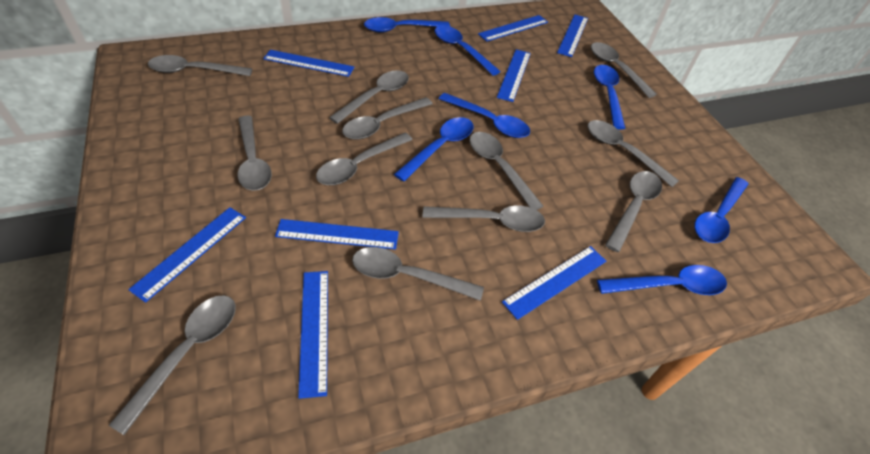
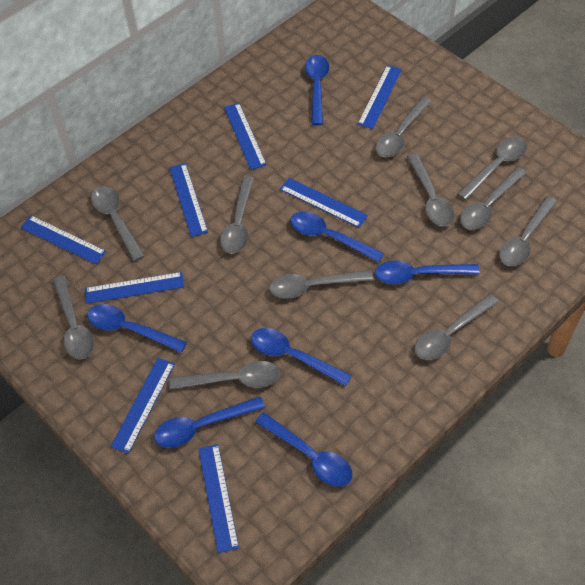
grey spoon: [109,295,236,435] [148,55,252,76] [238,116,272,191] [316,133,413,185] [329,70,409,124] [342,97,433,140] [352,247,484,301] [423,206,545,232] [470,132,543,210] [588,120,679,187] [591,42,657,98] [605,171,662,252] = 12 -> [53,276,94,360] [91,186,145,261] [169,361,280,390] [220,176,254,254] [269,270,374,299] [375,97,432,157] [407,153,454,226] [414,294,499,360] [457,137,527,200] [460,167,526,230] [499,196,557,266] = 11

